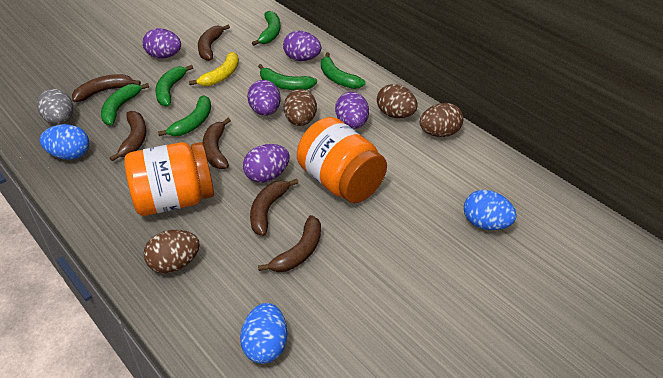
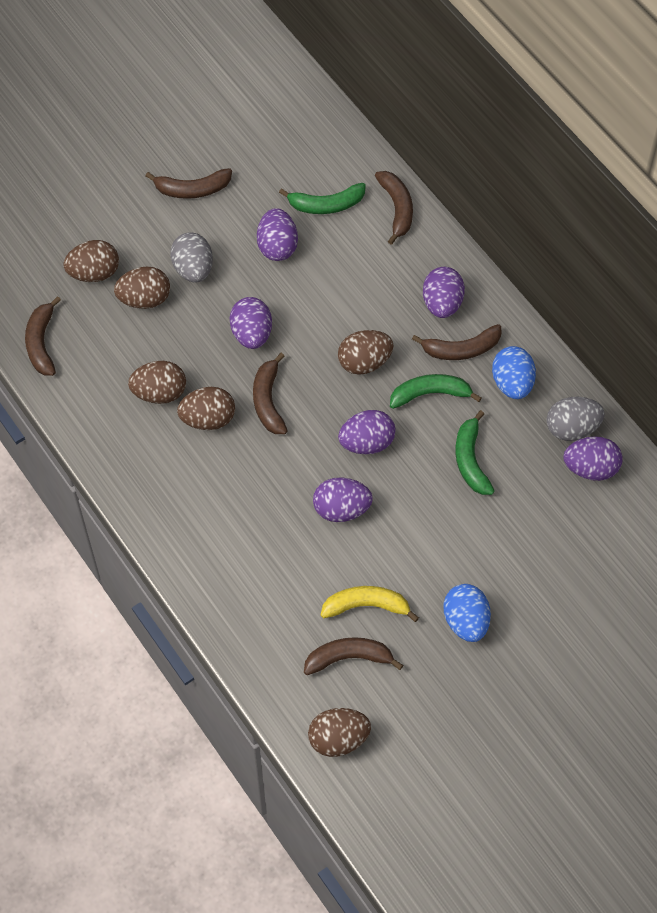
blue egg: [40,124,89,160] [240,303,287,364] [464,190,517,230] = 3 -> [444,584,491,642] [492,346,536,399] = 2
brown egg: [143,230,200,274] [284,89,317,126] [377,84,418,118] [419,103,463,137] = 4 -> [64,240,119,282] [114,266,170,309] [128,361,186,404] [177,387,235,430] [308,708,371,757] [338,330,394,375] = 6
green banana: [101,83,149,125] [155,65,193,106] [158,96,211,136] [252,11,280,46] [258,64,317,90] [321,52,366,89] = 6 -> [279,183,366,214] [390,374,482,409] [455,410,495,495] = 3
grey egg: [37,89,73,125] = 1 -> [171,232,213,283] [547,397,605,441] = 2
orange jar: [124,142,214,216] [297,117,387,203] = 2 -> none = 0
purple egg: [143,28,181,59] [243,144,290,183] [247,80,280,116] [283,31,321,61] [335,92,369,129] = 5 -> [230,297,272,349] [257,208,298,261] [313,477,373,522] [338,410,395,454] [423,267,465,318] [564,436,623,481] = 6

